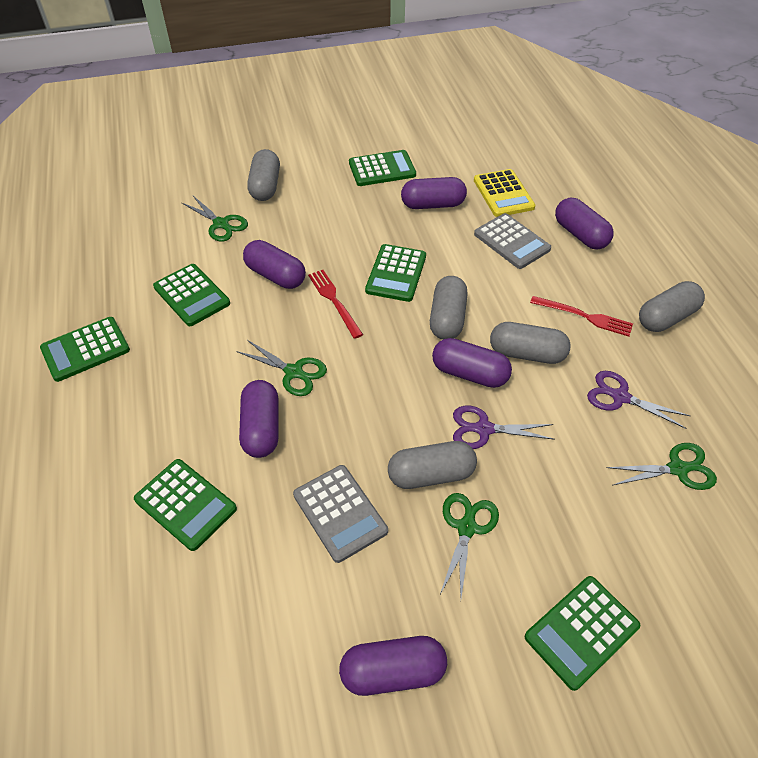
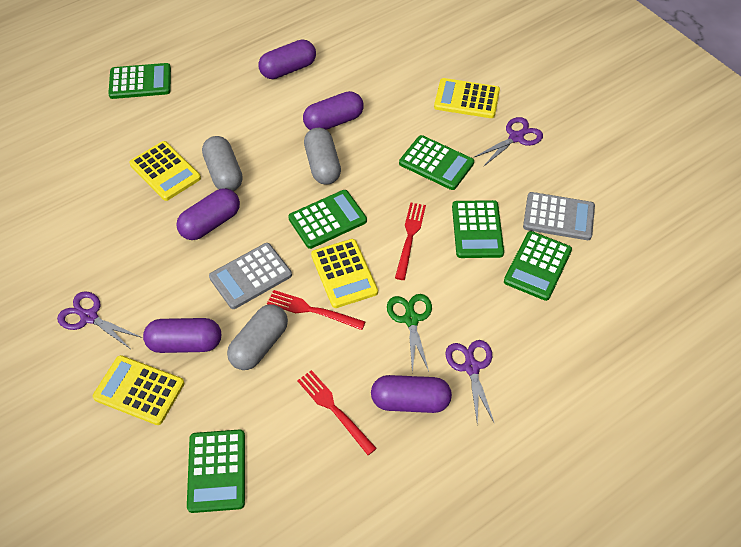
green scissors: [181,196,248,242] [236,340,327,396] [440,493,499,598] [606,443,717,490] = 4 -> [387,294,432,372] = 1
grey capsule: [247,149,280,201] [388,441,477,489] [430,276,468,340] [490,322,571,364] [639,281,705,332] = 5 -> [202,136,243,191] [227,304,288,370] [304,128,341,185] = 3
purple capsule: [239,380,279,458] [243,240,306,289] [339,636,447,696] [401,177,467,209] [432,338,512,388] [555,198,614,250] = 6 -> [143,318,221,353] [176,188,240,240] [259,39,316,79] [303,91,364,130] [371,375,452,413] = 5
purple scissors: [453,406,555,449] [587,371,690,429] = 2 -> [57,291,142,348] [445,340,495,426] [473,117,543,167] = 3
red fork: [308,270,363,339] [530,296,633,337] = 2 -> [267,290,365,330] [297,370,377,455] [395,202,426,280] = 3
yellow calculator: [474,169,535,217] = 1 -> [93,355,184,425] [129,141,201,201] [311,239,378,308] [434,78,500,118] = 4

